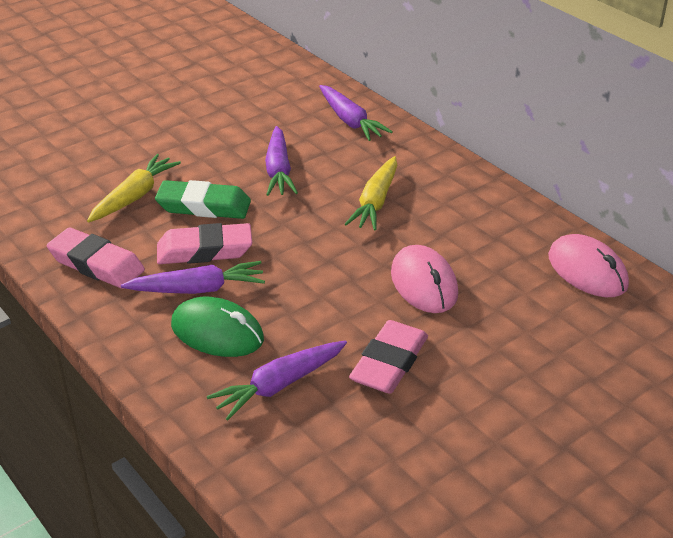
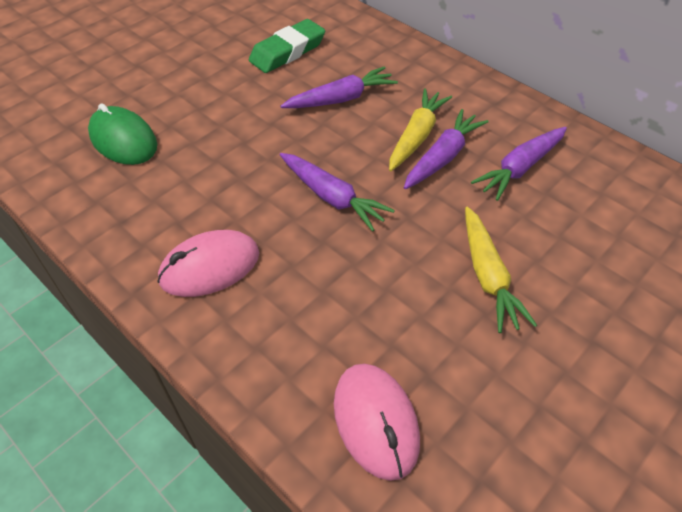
pink eraser: [47,228,145,289] [157,223,252,264] [349,320,428,394] = 3 -> none = 0

